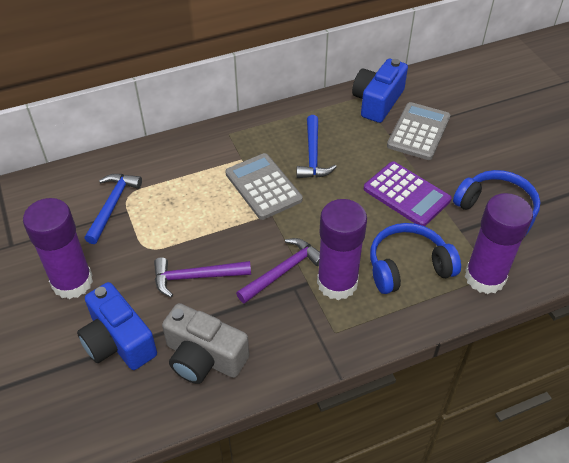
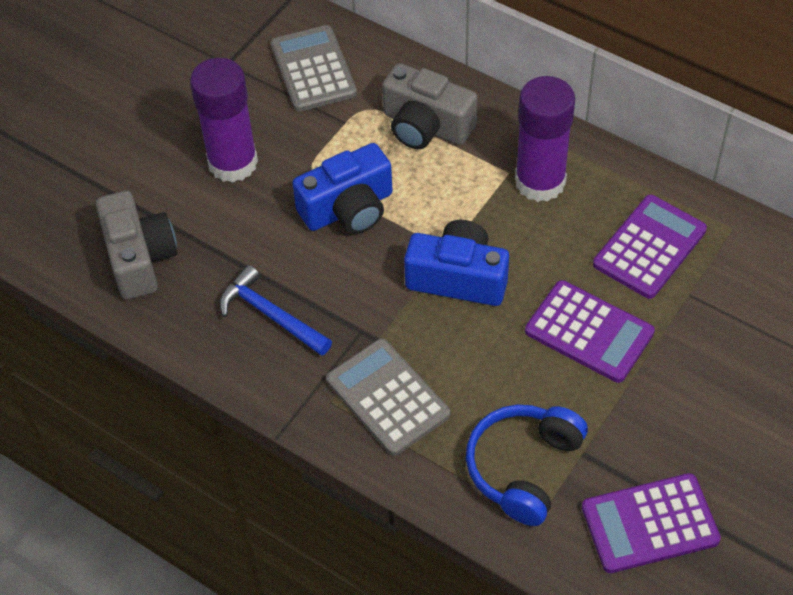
blue hammer: [84,174,142,244] [297,115,337,178] = 2 -> [219,265,332,356] = 1
blue headphones: [370,223,461,294] [453,170,540,235] = 2 -> [466,405,588,526] = 1
grey camera: [162,303,249,384] = 1 -> [96,191,178,300] [382,63,478,149] = 2
purple calculator: [364,162,451,226] = 1 -> [525,280,655,383] [582,473,721,573] [593,195,707,299] = 3
purple glue stick: [23,198,93,299] [317,199,367,300] [465,193,533,294] = 3 -> [190,58,258,183] [515,76,575,202] = 2
purple hammer: [154,257,251,297] [236,238,320,304] = 2 -> none = 0

